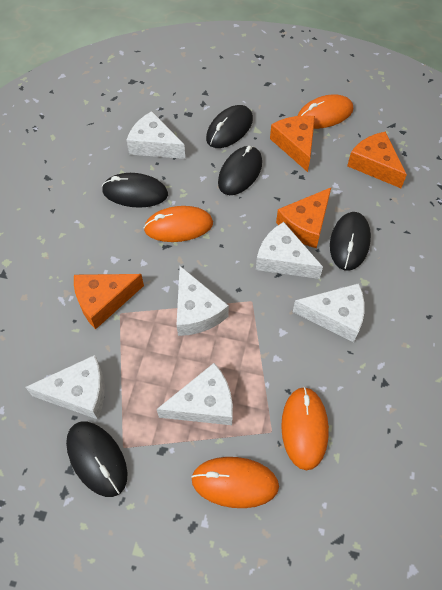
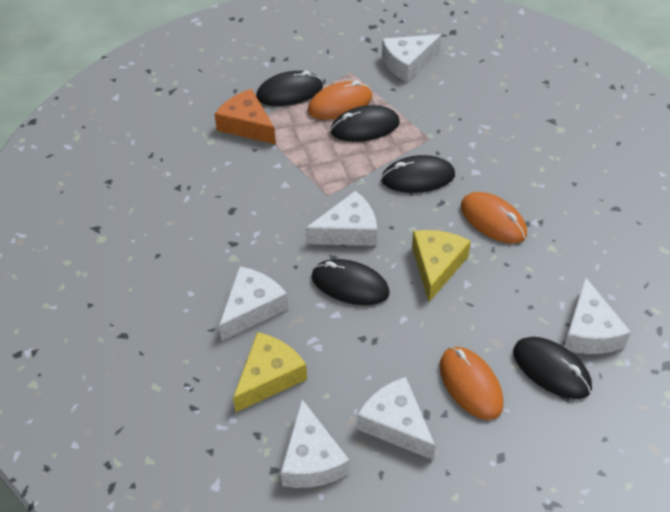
orange cheese: [74,274,144,329] [270,115,315,172] [276,188,331,248] [347,131,407,188] = 4 -> [215,89,276,144] = 1
orange mouse: [144,206,213,242] [191,457,279,508] [281,387,329,470] [298,94,353,129] = 4 -> [308,81,372,119] [440,347,503,420] [461,192,527,244] = 3
yellow cheese: none = 0 -> [233,332,307,412] [412,230,471,302] = 2

